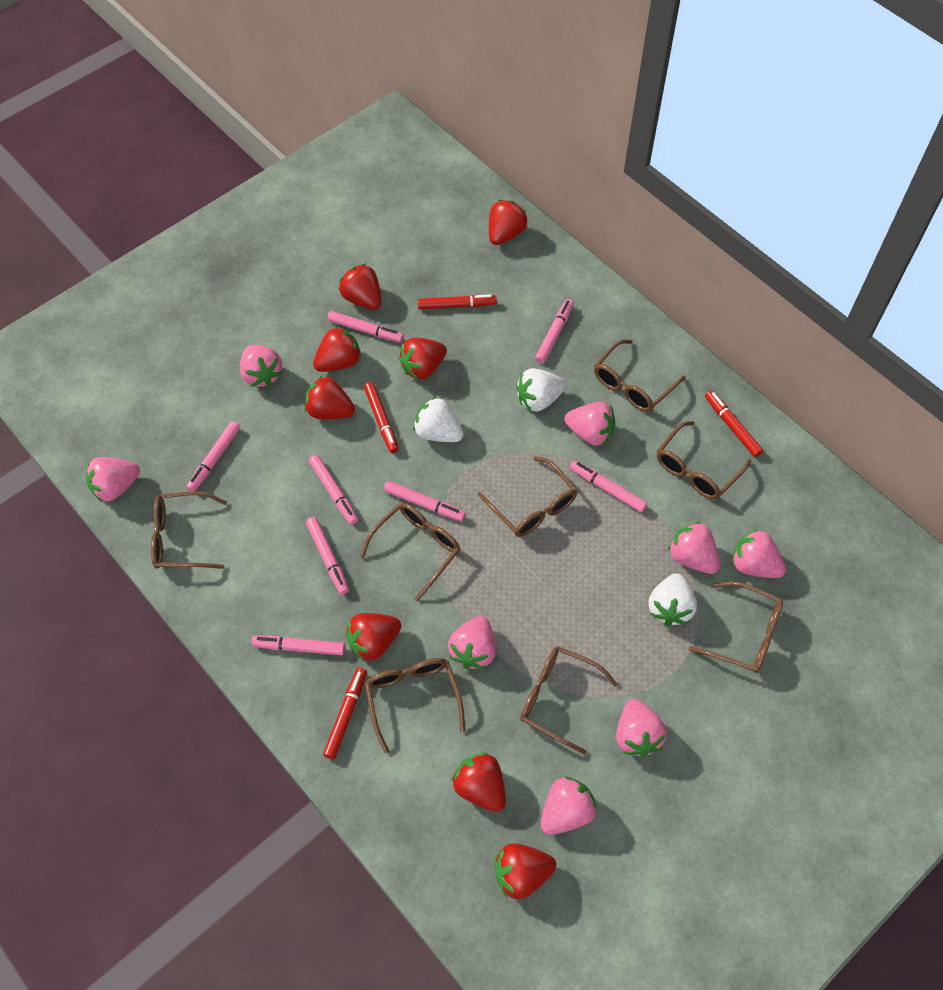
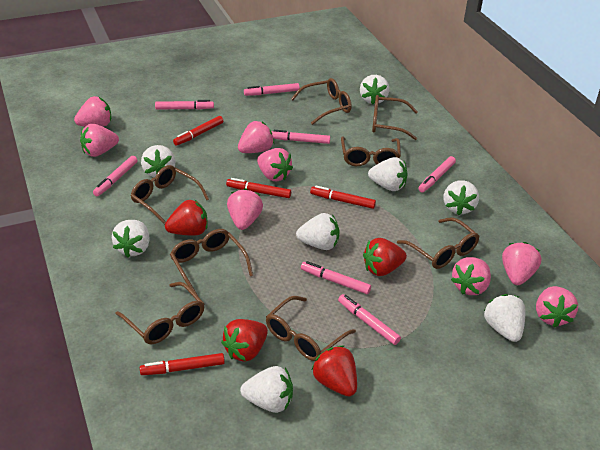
pink marker: [186,421,240,491] [252,636,345,655] [306,517,349,595] [309,455,358,525] [327,311,404,342] [384,481,465,521] [535,299,574,364] [570,460,647,513] = 8 -> [93,156,138,196] [155,100,214,110] [244,83,300,96] [271,130,330,144] [301,261,371,294] [338,294,401,345] [418,156,456,192] = 7
red strawberry: [305,376,355,419] [313,326,362,372] [339,264,381,310] [346,613,401,662] [399,338,447,380] [451,753,506,812] [489,200,528,245] [495,843,556,900] = 8 -> [165,200,208,236] [221,319,268,361] [312,346,357,396] [363,238,407,276] = 4
white strawberry: [413,397,464,442] [516,368,566,412] [648,573,697,626] = 3 -> [112,220,150,257] [141,145,175,178] [240,366,293,413] [296,213,340,250] [360,75,389,104] [368,157,408,191] [444,180,479,215] [484,294,525,342] = 8

